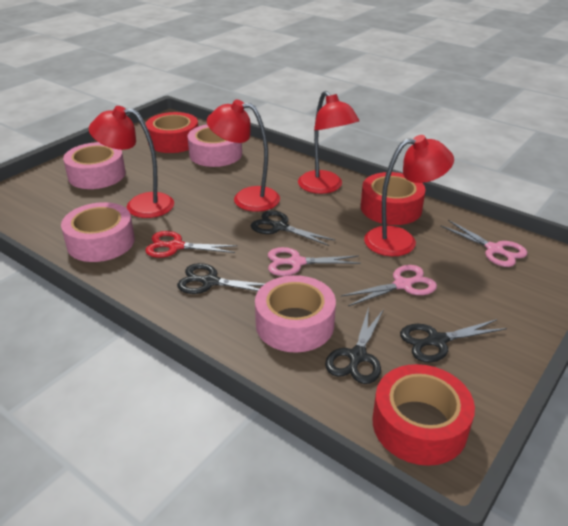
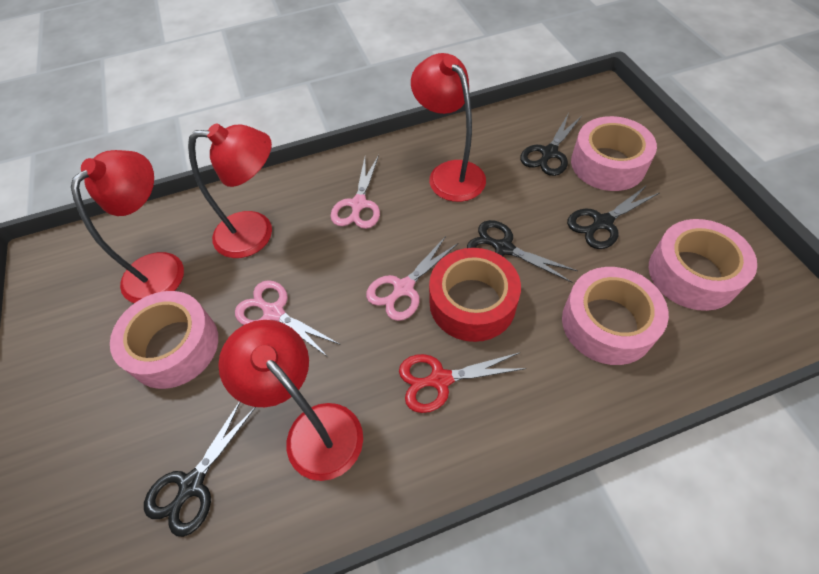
red tape: [146,112,198,153] [361,172,425,225] [373,364,475,466] = 3 -> [429,248,521,342] = 1

